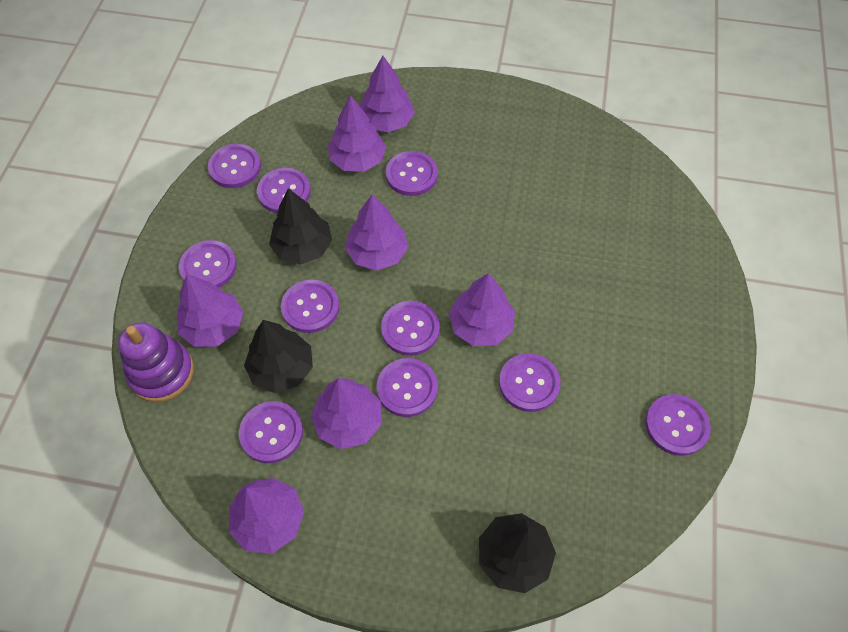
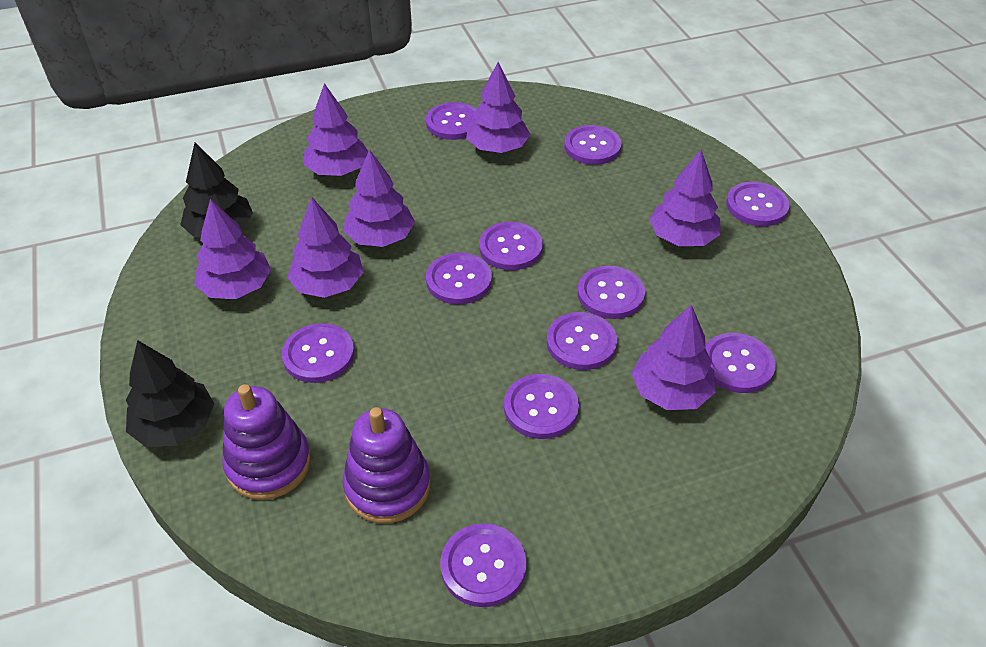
black tree: [244,320,313,393] [269,188,332,265] [479,513,556,593] = 3 -> [126,340,214,447] [180,142,253,237] = 2
purple button: [179,240,237,288] [208,144,261,188] [239,401,303,463] [257,168,311,213] [281,280,339,333] [377,358,438,417] [381,301,440,356] [386,151,438,196] [499,353,561,412] [645,394,711,456] = 10 -> [282,323,354,383] [426,102,476,140] [426,253,492,304] [440,523,527,607] [479,222,543,270] [504,374,579,439] [547,312,618,370] [564,125,622,165] [577,266,645,319] [705,333,776,393] [726,182,790,226] = 11
purple stacking toy: [118,322,194,402] = 1 -> [222,384,311,500] [343,407,430,523] = 2

